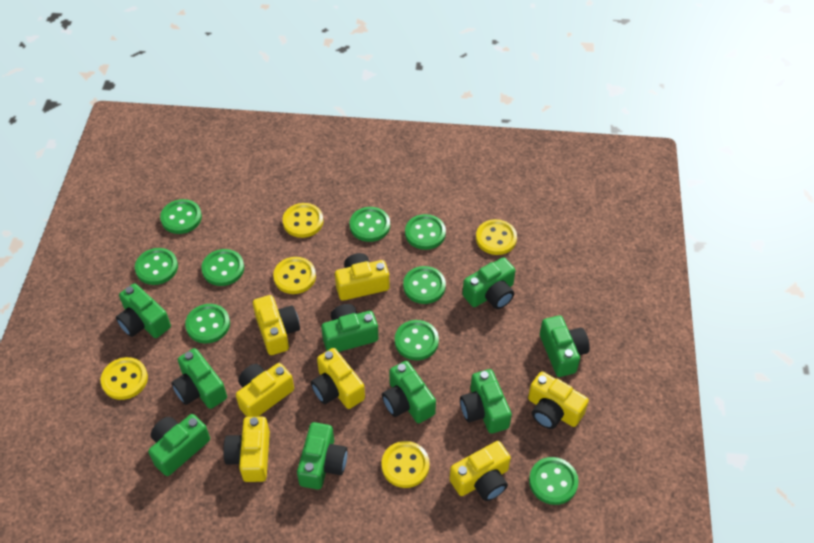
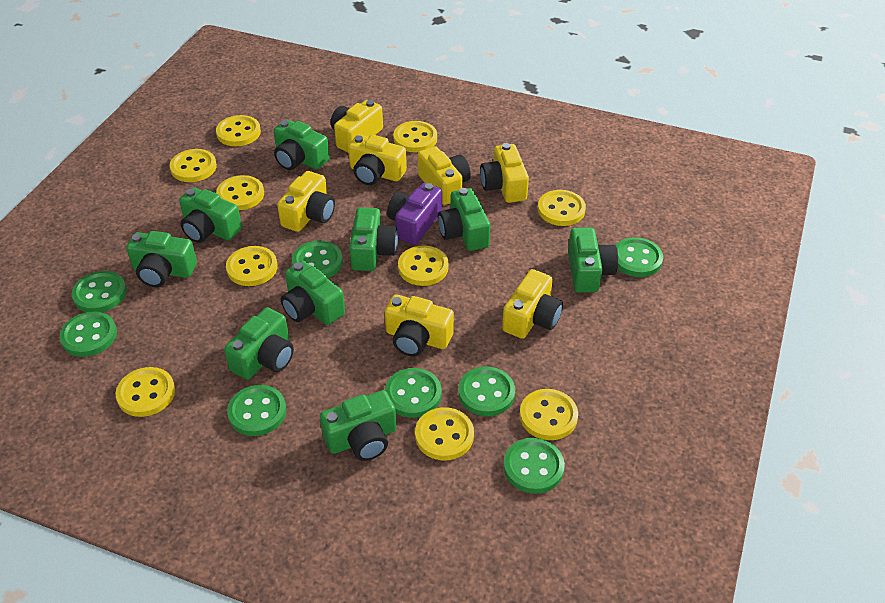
green button: [135,248,178,285] [160,199,202,234] [185,304,230,343] [201,249,244,286] [350,207,390,242] [395,320,439,360] [403,266,446,304] [405,214,446,250] [529,457,579,505] = 9 -> [59,311,117,357] [72,271,127,312] [227,385,286,436] [292,240,343,278] [385,368,442,418] [458,367,515,416] [503,438,565,494] [616,237,663,277] = 8
purple camera: none = 0 -> [387,183,442,245] = 1
yellow button: [101,357,148,400] [273,257,316,294] [283,203,323,238] [382,441,430,488] [476,219,517,255] = 5 -> [116,367,175,417] [170,149,217,182] [216,115,261,146] [216,175,264,210] [226,246,278,286] [393,121,437,153] [398,246,449,286] [415,407,474,460] [520,389,578,440] [538,190,586,226] = 10

